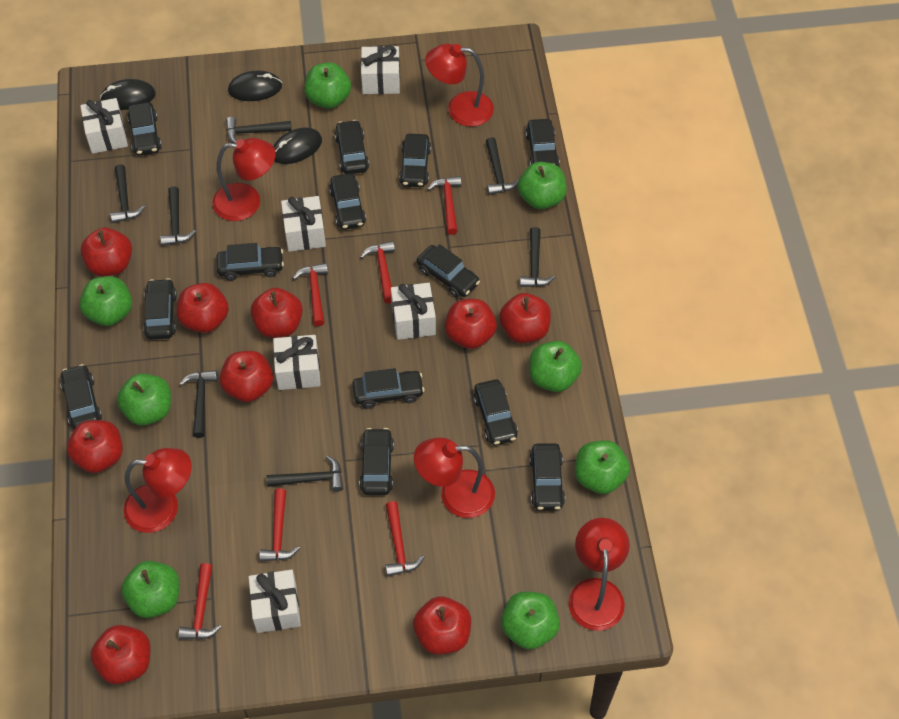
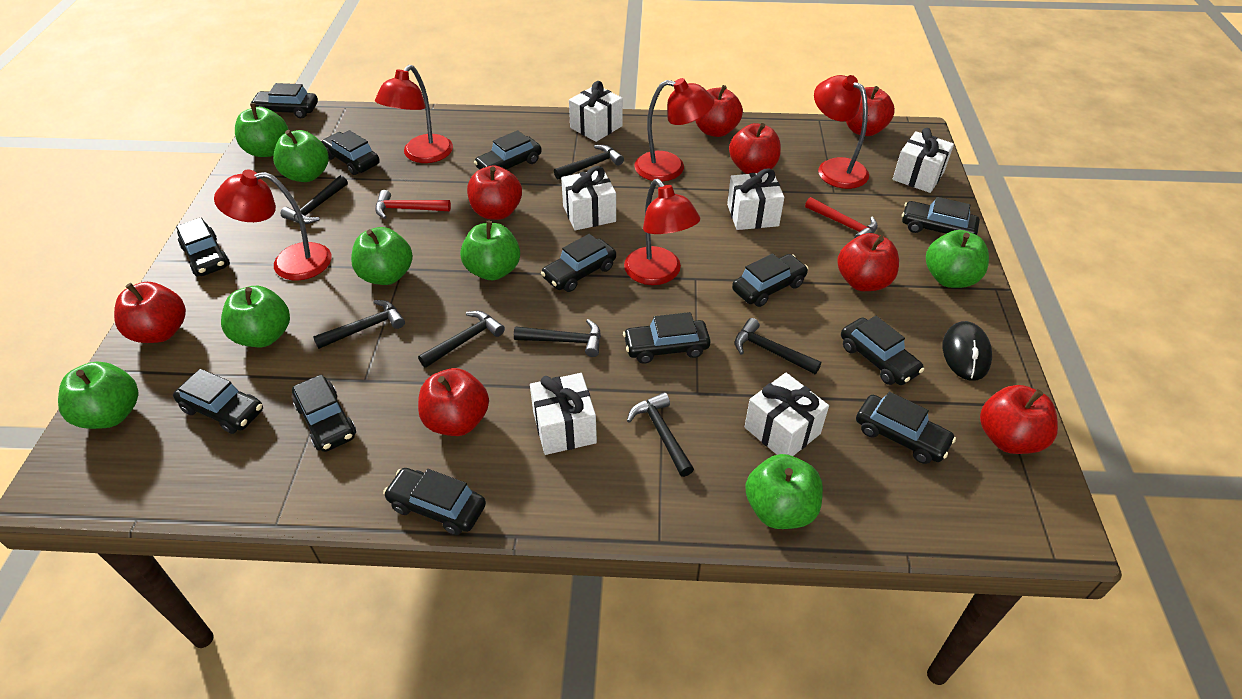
black mouse: [100,79,156,110] [228,70,282,101] [273,127,322,164] = 3 -> [943,321,992,381] = 1
red apple: [67,420,123,473] [80,228,132,276] [91,625,151,684] [177,283,229,333] [220,351,273,402] [251,288,303,338] [413,596,471,655] [445,299,497,349] [499,293,551,343] = 9 -> [114,282,186,343] [418,368,489,436] [467,165,522,220] [695,85,743,137] [729,123,781,174] [837,233,899,291] [846,86,895,136] [980,385,1058,454] = 8
red hammer: [178,563,221,639] [259,488,300,562] [293,263,328,326] [360,241,395,303] [385,501,424,577] [428,176,461,235] = 6 -> [375,190,451,219] [805,197,878,239] = 2

